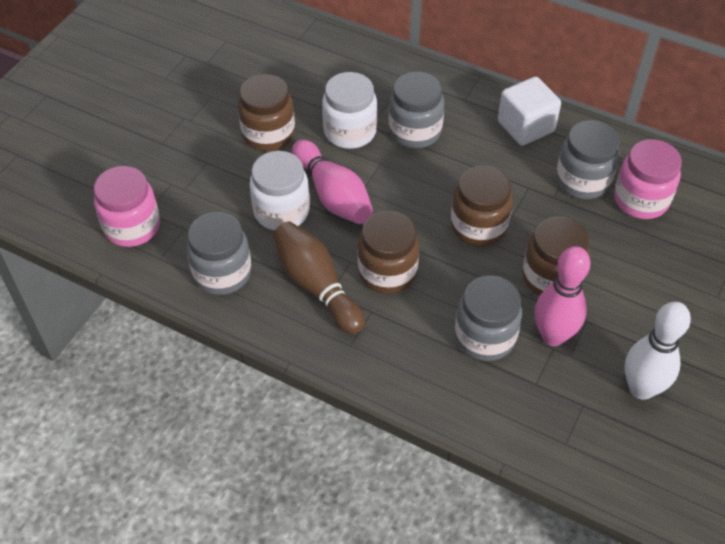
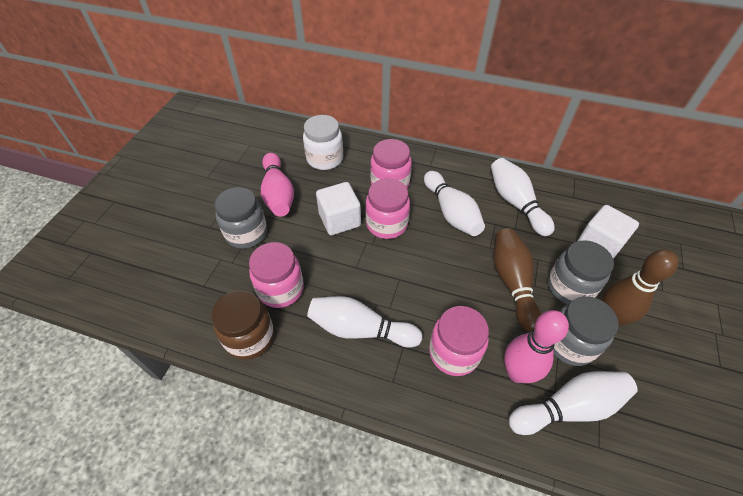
brown bowling pin: [273,221,365,334] = 1 -> [494,228,541,332] [601,249,679,326] = 2
brown jar: [238,74,295,151] [358,211,419,294] [451,166,513,247] [522,217,589,296] = 4 -> [212,290,274,360] = 1
grey jar: [186,212,251,295] [389,72,444,148] [455,276,522,361] [556,120,620,199] = 4 -> [214,187,267,249] [548,240,614,304] [553,296,618,366] = 3
pink jar: [94,166,160,247] [614,139,682,219] = 2 -> [249,242,304,308] [366,178,410,239] [370,139,412,188] [429,306,489,376] = 4
white bowling pin: [625,302,691,400] = 1 -> [307,296,422,348] [424,171,485,236] [491,158,555,236] [509,371,638,435] = 4
white cube: [498,76,561,146] = 1 -> [316,182,361,235] [577,205,639,259] = 2
white jar: [249,151,310,230] [322,72,377,149] = 2 -> [303,115,343,170] = 1

